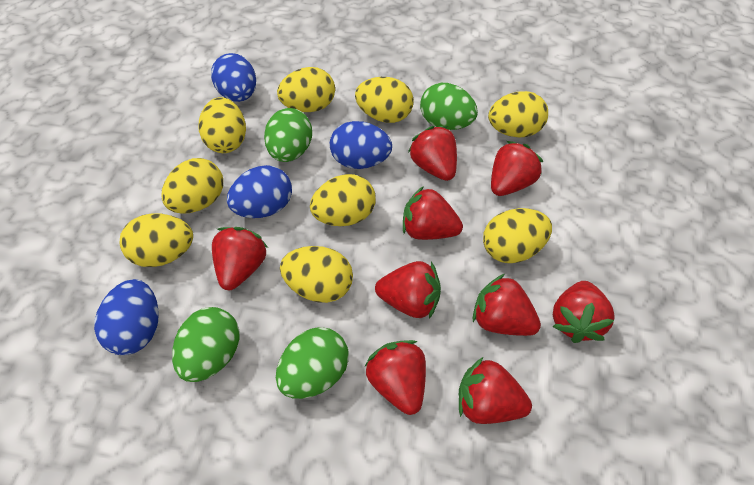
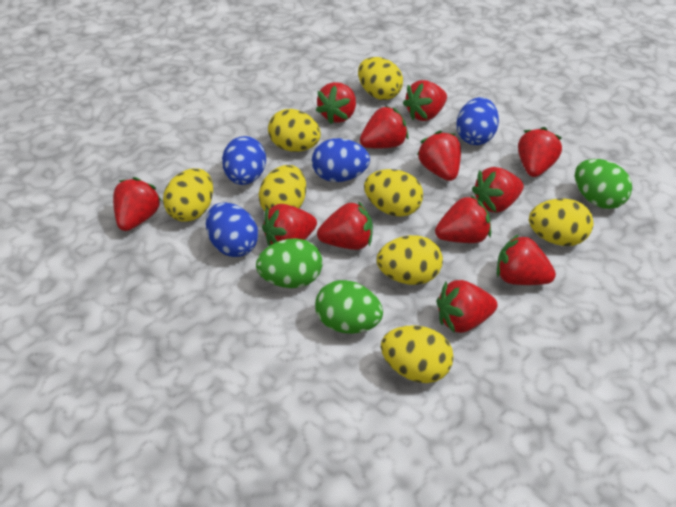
green egg: [172,307,240,382] [264,108,312,162] [276,327,349,399] [420,83,478,130] = 4 -> [256,238,322,288] [315,280,383,334] [575,159,632,209] = 3
red strawberry: [212,227,268,290] [365,340,426,415] [375,261,441,319] [403,186,463,240] [408,126,457,181] [459,357,532,424] [473,274,541,336] [491,141,544,196] [552,281,615,343] = 9 -> [113,177,162,231] [262,204,317,246] [316,82,356,124] [317,201,373,250] [360,106,409,148] [403,80,447,121] [417,131,461,181] [435,195,491,243] [436,280,498,333] [472,167,524,213] [497,234,556,285] [518,127,562,177] = 12
yellow egg: [120,213,193,267] [161,158,223,214] [198,97,246,153] [277,67,335,112] [280,246,353,303] [310,174,376,226] [355,77,414,123] [483,208,552,263] [488,91,548,137] = 9 -> [163,168,213,222] [258,165,306,211] [268,109,321,152] [358,57,403,100] [364,169,423,217] [377,235,443,285] [381,325,454,383] [529,199,594,246] = 8

